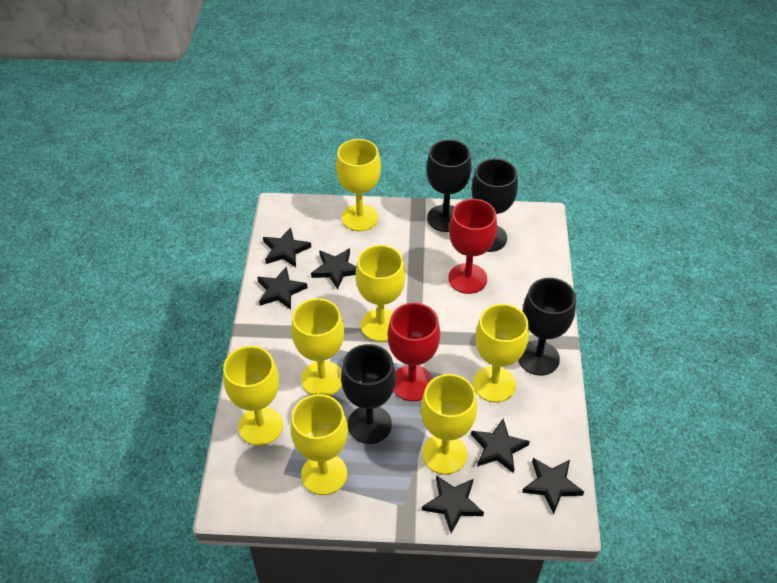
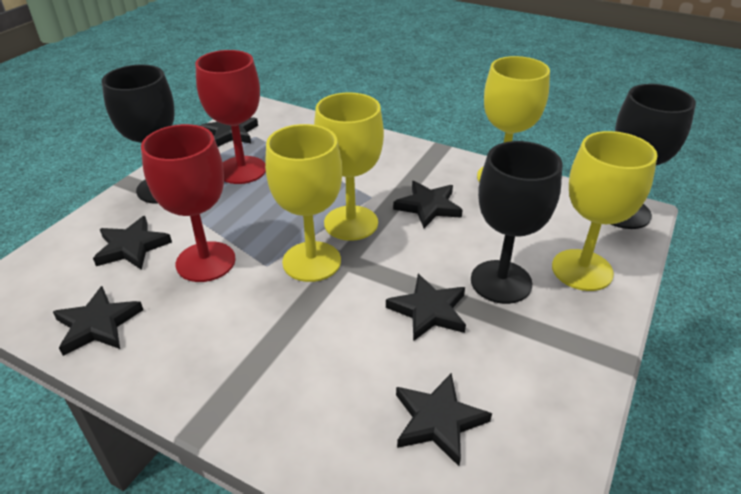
black goblet: [341,344,396,444] [426,140,472,232] [472,158,518,252] [518,278,576,376] = 4 -> [102,65,175,204] [471,141,563,304] [611,84,696,229] = 3
yellow goblet: [223,346,283,446] [291,298,344,396] [291,394,348,495] [336,139,381,231] [356,245,406,342] [421,374,477,474] [473,304,529,403] = 7 -> [265,124,342,282] [314,92,384,241] [477,56,550,182] [552,131,658,291] = 4

